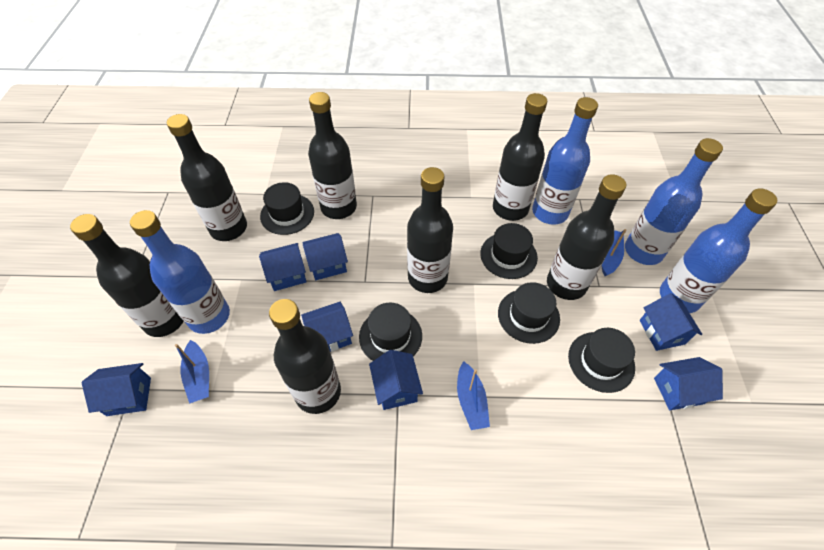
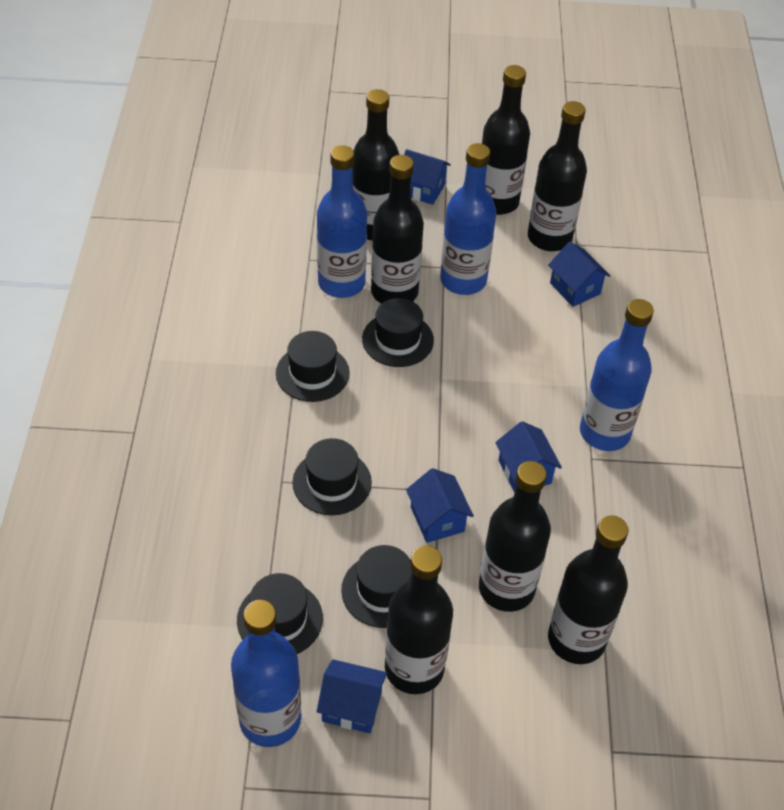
blue boat: [175,340,209,404] [457,361,490,430] [601,229,626,276] = 3 -> none = 0
blue house: [82,363,151,416] [259,243,307,291] [301,302,353,352] [302,233,348,280] [369,350,423,410] [640,293,702,351] [654,357,723,410] = 7 -> [317,659,387,733] [404,149,451,205] [406,468,474,543] [495,421,562,493] [548,242,610,307] = 5

